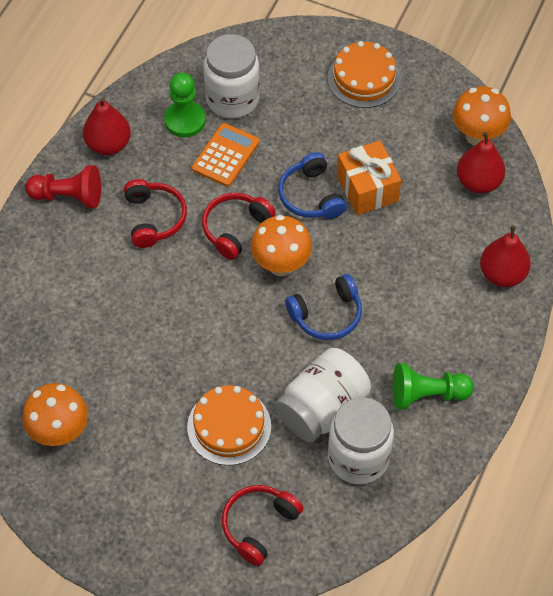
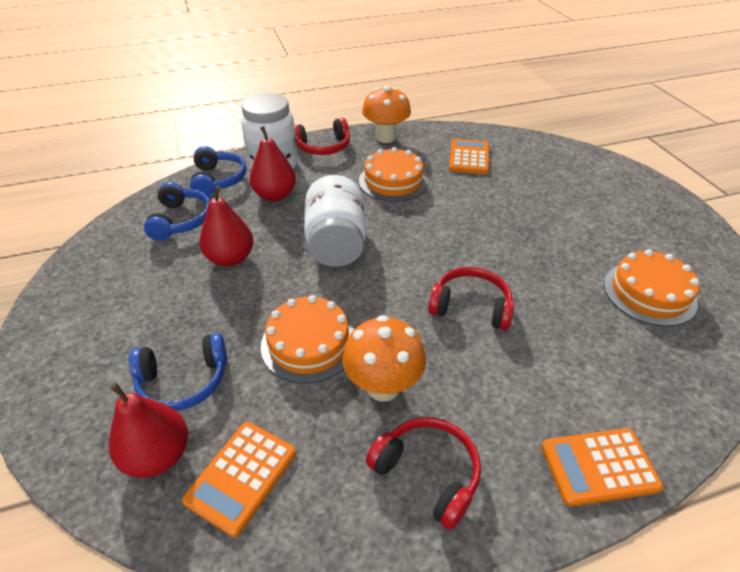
blue headphones: [278,152,346,219] [285,274,362,340] = 2 -> [129,333,227,411] [144,182,210,241] [190,146,246,197] = 3
green pawn: [164,73,206,137] [393,363,474,410] = 2 -> none = 0
orange cake: [187,385,271,466] [327,41,401,108] = 2 -> [261,295,354,384] [359,147,428,202] [604,249,700,326] = 3
orange calculator: [192,123,259,187] = 1 -> [182,422,296,537] [449,139,489,174] [541,428,663,506] = 3
orange gift: [337,141,401,215] = 1 -> none = 0
orange mushroom: [23,383,88,446] [251,215,312,276] [453,86,511,146] = 3 -> [343,315,426,401] [362,86,411,143] = 2
red pawn: [25,165,101,208] = 1 -> none = 0
white jar: [204,34,260,118] [275,348,371,442] [328,397,394,485] = 3 -> [241,93,298,169] [304,175,366,267] = 2

